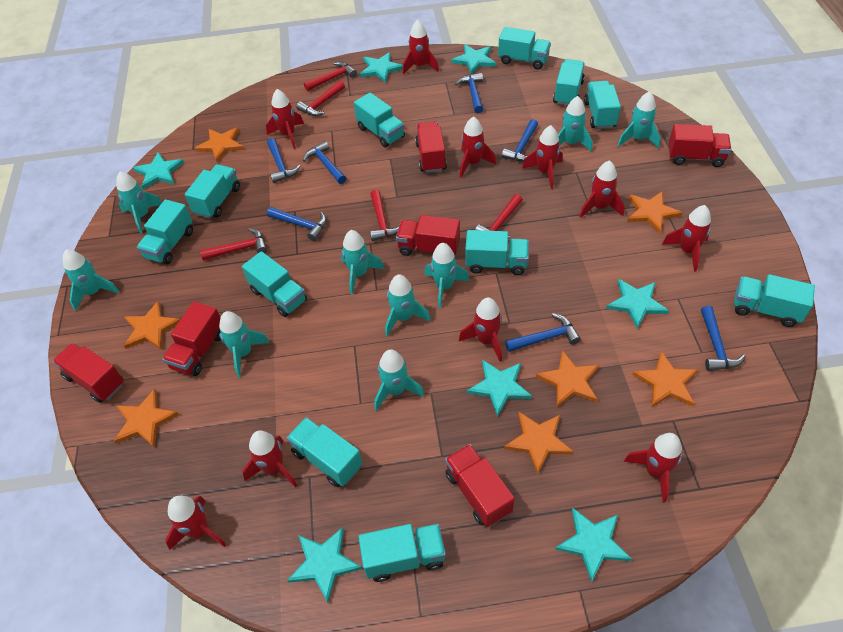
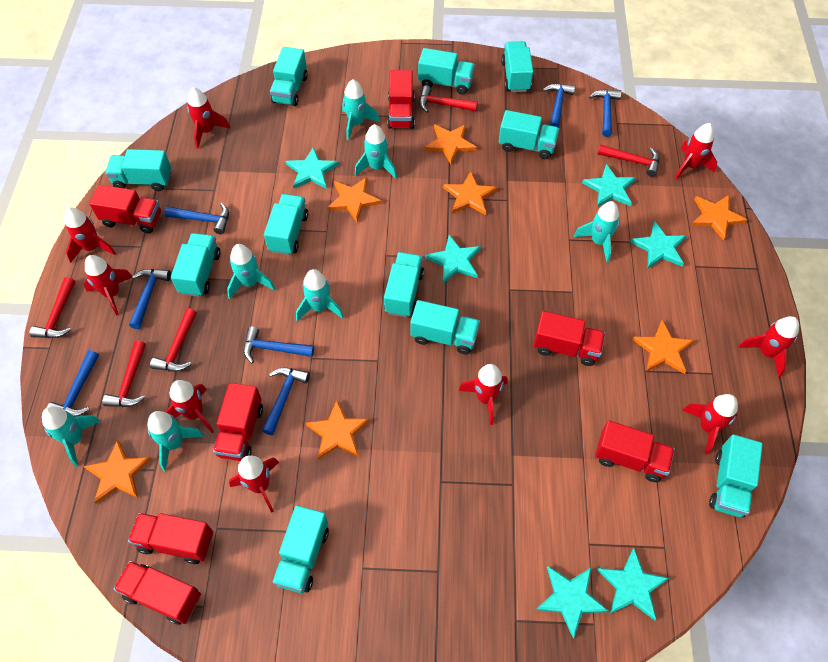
red rocket: [165,496,226,550] [242,430,297,488] [266,89,304,149] [403,20,439,75] [459,297,502,362] [460,116,496,177] [522,125,563,189] [579,160,624,218] [624,433,682,503] [662,205,711,272] = 10 -> [64,207,116,263] [84,255,132,316] [166,380,214,433] [187,87,231,149] [229,455,279,513] [458,364,507,425] [675,123,717,180] [682,394,738,455] [738,316,799,377] = 9
red truck: [52,343,124,403] [162,302,221,376] [396,215,460,256] [415,121,447,173] [445,444,515,527] [669,124,731,167] = 6 -> [89,185,161,233] [113,561,201,625] [128,513,213,564] [213,383,263,461] [387,70,415,129] [534,311,605,366] [595,420,675,482] = 7
turquoise rocket: [63,250,120,311] [116,172,162,234] [219,311,270,377] [341,230,384,295] [374,349,424,411] [385,274,431,336] [424,243,470,308] [558,96,592,152] [618,91,660,149] = 9 -> [42,406,101,467] [147,411,204,471] [227,244,275,299] [296,269,344,321] [342,79,380,140] [355,124,397,179] [574,201,620,263] = 7
turquoise star: [133,152,184,189] [287,527,362,603] [360,52,403,83] [451,45,496,75] [467,359,532,417] [555,508,632,582] [606,279,669,329] = 7 -> [286,147,339,189] [425,235,481,283] [536,566,608,638] [582,164,636,207] [597,548,669,621] [630,221,686,268] = 6

